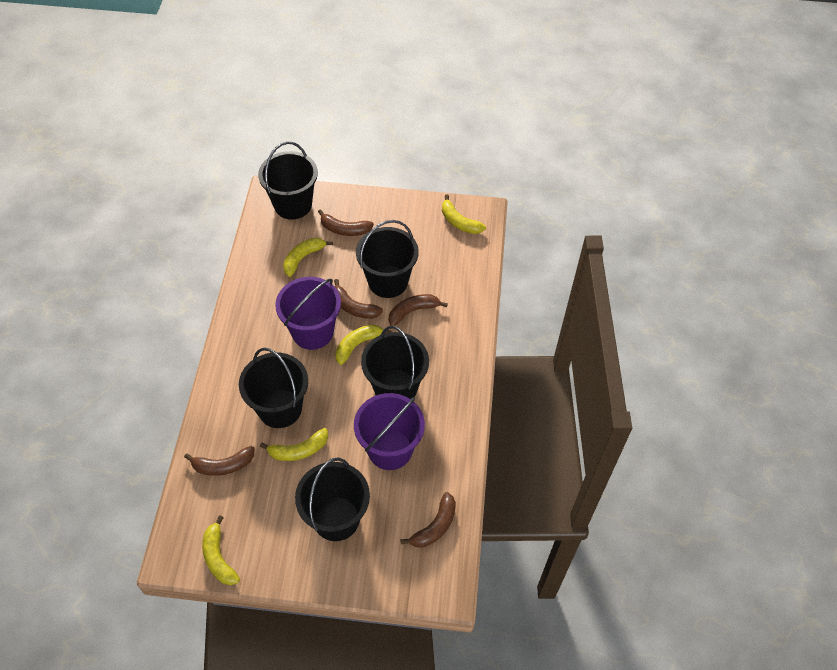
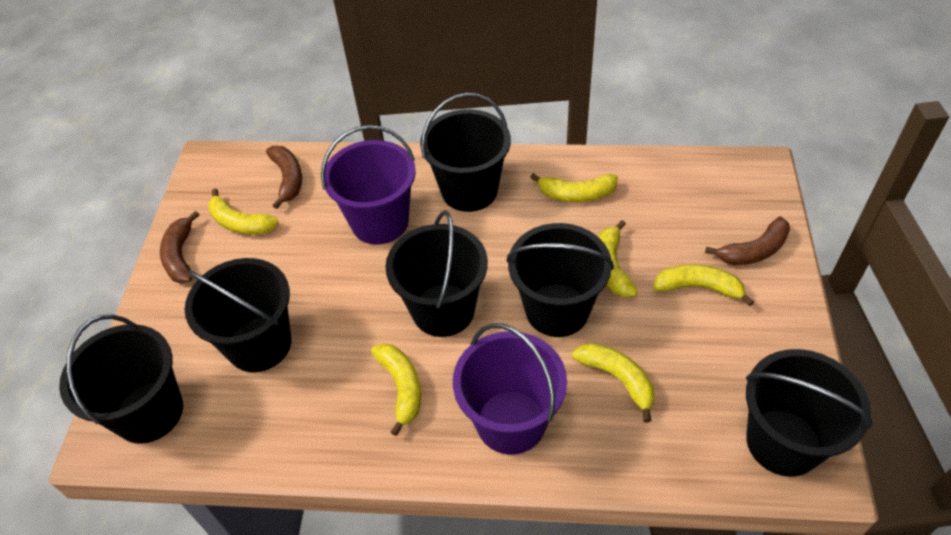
black bucket: [239,348,308,428] [258,141,318,220] [295,458,370,541] [356,220,419,298] [361,326,429,399] = 5 -> [59,315,183,444] [184,258,291,372] [386,210,488,337] [420,93,511,212] [506,223,614,337] [746,349,873,477] = 6
brown banana: [184,446,254,476] [318,209,374,236] [334,279,383,319] [389,294,448,326] [400,492,456,547] = 5 -> [160,211,200,283] [266,146,302,209] [705,217,790,265] = 3
yellow banana: [202,516,240,585] [260,428,328,461] [283,238,333,277] [335,324,391,365] [442,195,486,234] = 5 -> [208,189,279,235] [371,343,421,436] [530,173,618,202] [572,343,654,422] [599,220,638,297] [653,264,754,306] = 6

